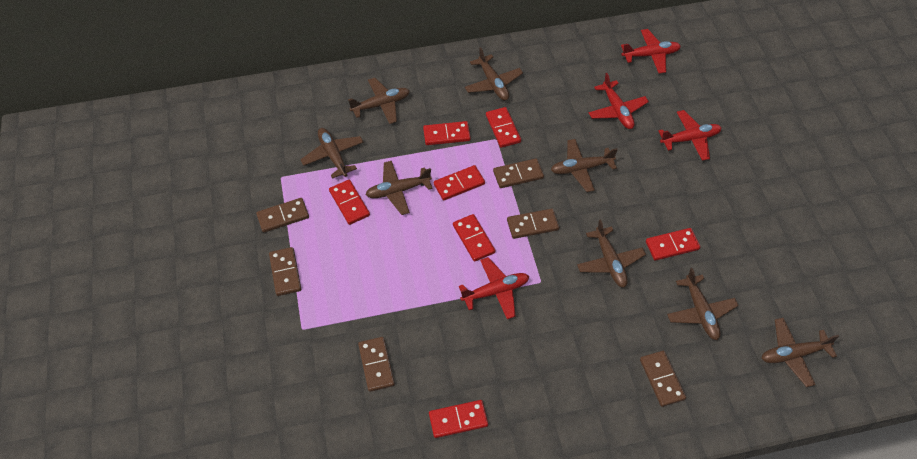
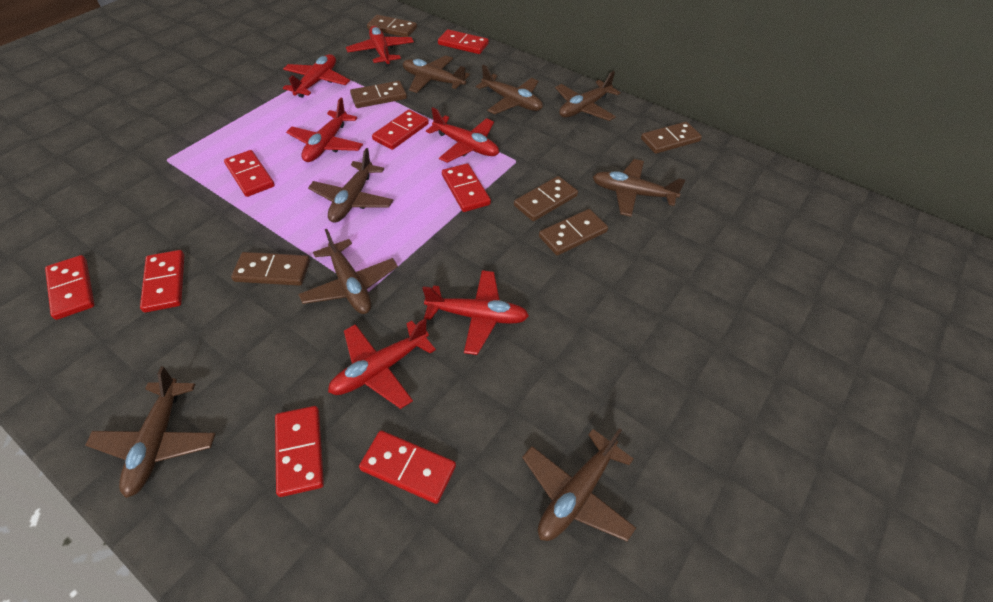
red domino: [329,180,370,225] [423,121,471,145] [429,400,488,438] [434,165,485,200] [453,214,495,262] [486,107,521,148] [646,228,700,261] = 7 -> [45,255,95,320] [140,250,184,313] [224,150,275,197] [275,406,324,497] [359,431,456,504] [372,110,429,150] [438,29,489,54] [442,163,491,212] = 8
red plane: [459,257,529,319] [589,73,649,129] [621,29,681,73] [658,110,722,161] = 4 -> [283,54,350,98] [286,98,363,162] [328,319,436,409] [346,26,414,66] [422,270,529,355] [426,107,499,163] = 6

